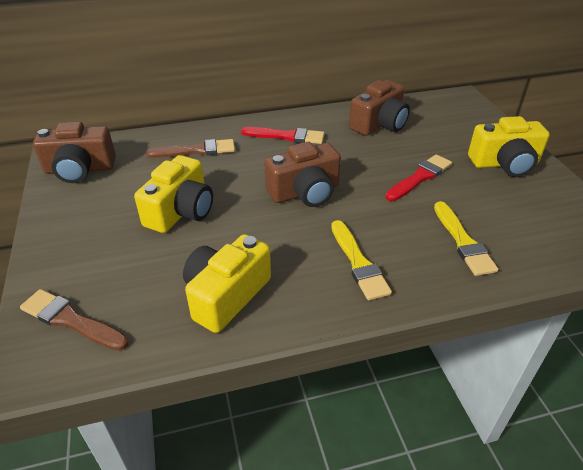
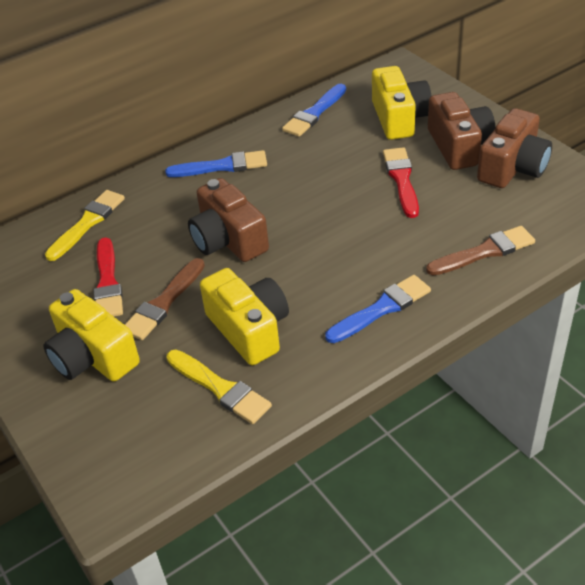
blue brush: none = 0 -> [165,150,267,177] [282,84,346,137] [325,275,431,343] = 3

